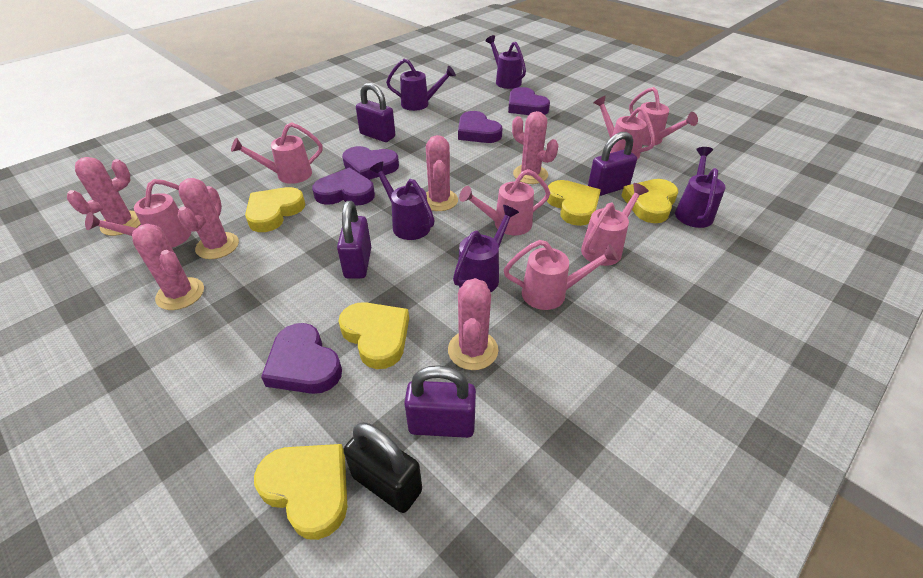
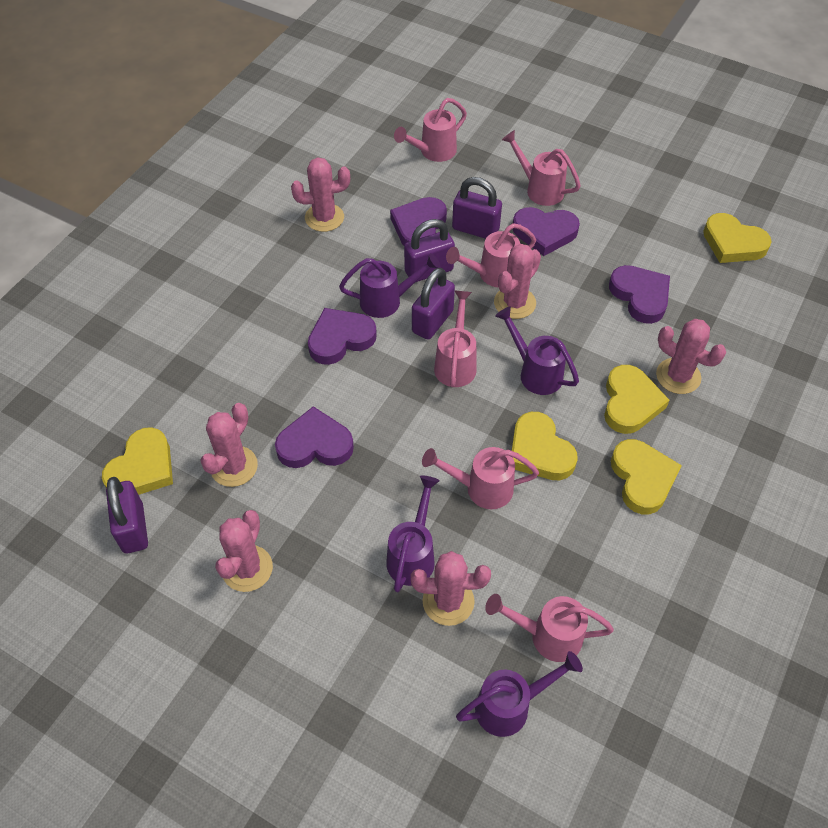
black padlock: [343,422,422,513] = 1 -> none = 0
pink watering can: [85,179,191,248] [231,122,322,184] [459,169,550,235] [504,240,619,310] [581,183,649,266] [594,96,655,159] [629,87,698,146] = 7 -> [394,98,467,162] [422,447,539,509] [434,291,476,387] [446,223,536,287] [485,594,614,662] [502,130,581,206] = 6
purple watering can: [369,161,435,240] [386,59,456,111] [453,205,519,292] [485,35,526,89] [675,147,725,228] = 5 -> [339,253,440,318] [386,475,440,592] [456,651,583,737] [495,306,579,395] = 4

